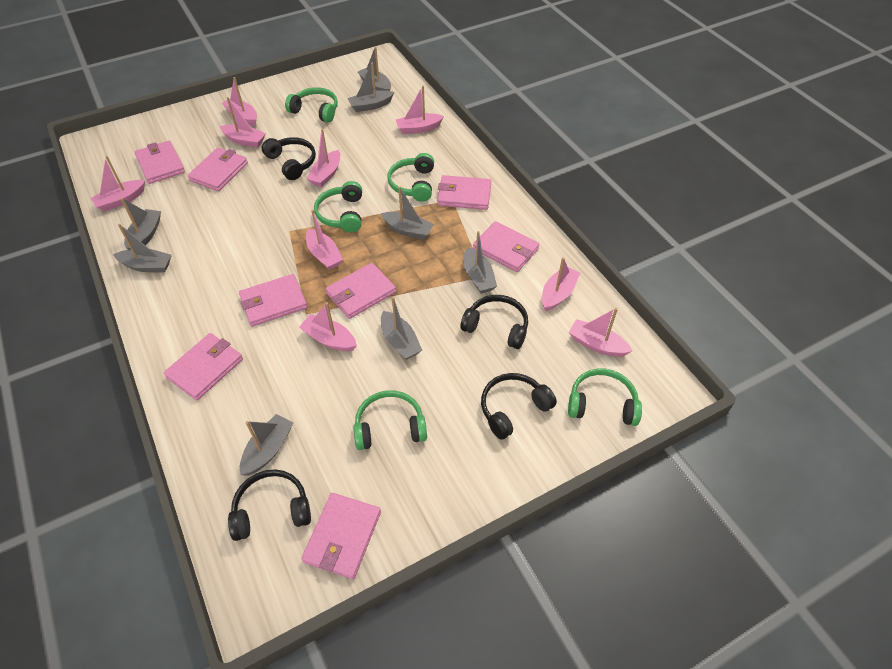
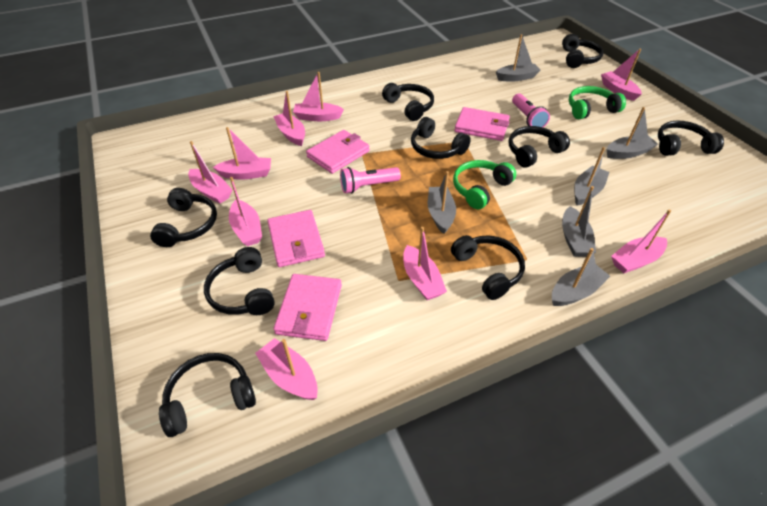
black headphones: [228,469,311,541] [262,137,316,180] [460,295,528,349] [481,373,557,440] = 4 -> [150,188,217,247] [159,353,256,437] [204,247,275,315] [382,83,434,121] [411,117,471,159] [451,235,525,300] [509,126,570,168] [562,34,603,68] [658,121,724,156] = 9
green headphones: [285,87,338,123] [314,181,362,232] [354,390,427,450] [387,153,434,202] [568,369,642,426] = 5 -> [453,160,516,209] [569,86,626,119] = 2
grey boat: [113,224,172,273] [121,198,161,250] [240,414,293,476] [347,63,394,112] [358,47,391,91] [381,186,434,240] [381,297,422,360] [464,231,497,294] = 8 -> [428,171,456,234] [496,34,541,81] [552,248,610,306] [562,186,596,257] [574,147,609,206] [607,107,658,159] = 6
pink flashlight: none = 0 -> [340,167,401,194] [512,93,550,128] = 2
pink wallet: [135,141,185,184] [164,333,243,400] [187,148,248,191] [239,274,307,326] [301,493,381,579] [326,263,396,319] [437,175,491,210] [473,221,540,272] = 8 -> [267,210,325,267] [273,274,342,341] [306,130,370,174] [454,107,510,141] = 4

